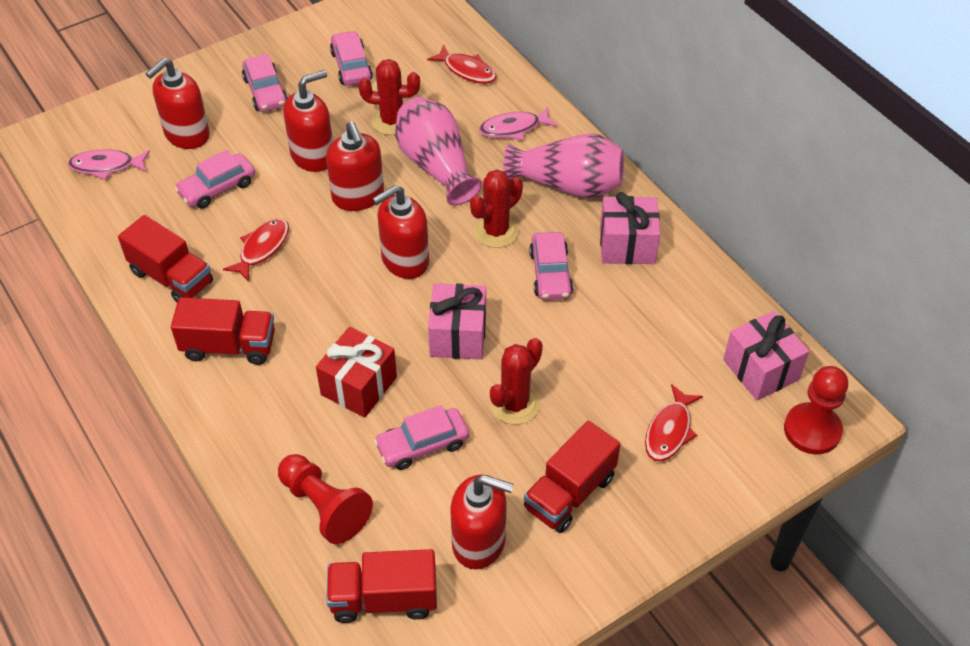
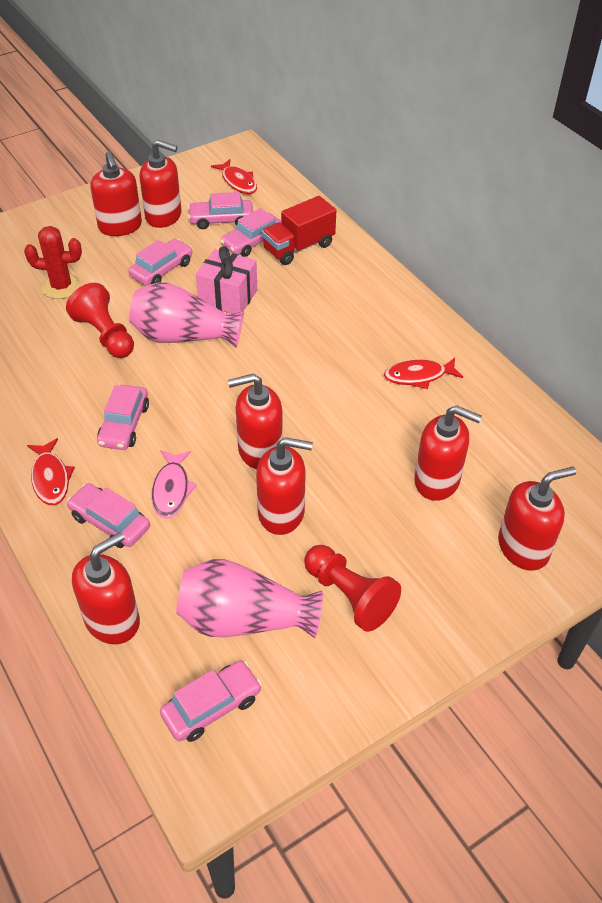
pink car: [174,150,255,209] [242,54,288,112] [330,31,373,86] [374,405,469,470] [529,232,573,300] = 5 -> [67,483,150,548] [97,385,149,450] [129,239,192,286] [160,660,262,742] [188,192,253,229] [220,208,281,257] = 6
pink fish: [68,149,150,180] [479,107,557,140] = 2 -> [151,450,197,518] = 1
pink gift: [428,283,486,360] [600,192,660,264] [723,311,809,400] = 3 -> [196,246,257,314] = 1
red cactus: [358,59,420,135] [470,170,523,248] [490,338,543,425] = 3 -> [24,226,82,299] = 1
red gift: [316,327,397,418] = 1 -> none = 0
red soap dispenser: [145,58,210,149] [283,70,333,172] [326,121,384,211] [373,185,429,279] [451,474,514,570] = 5 -> [72,532,140,644] [90,151,142,236] [140,140,182,228] [228,374,283,469] [256,437,313,535] [414,405,482,501] [498,467,576,571] = 7
red truck: [118,215,213,302] [171,297,275,365] [326,549,437,623] [524,421,621,533] = 4 -> [262,196,336,265] = 1

